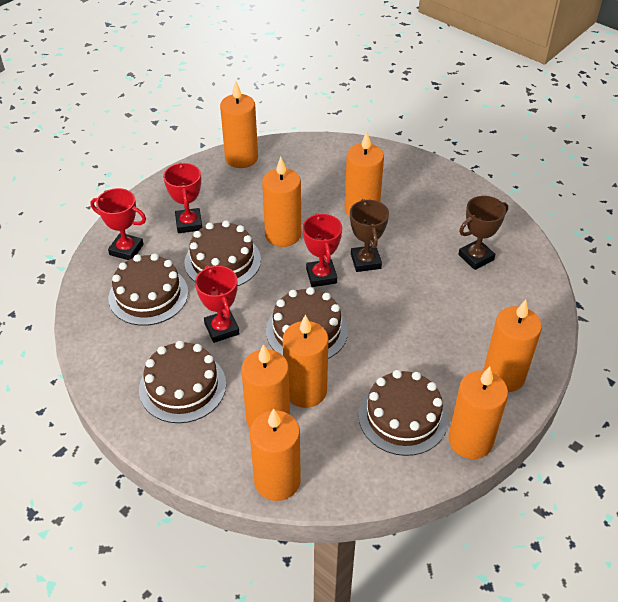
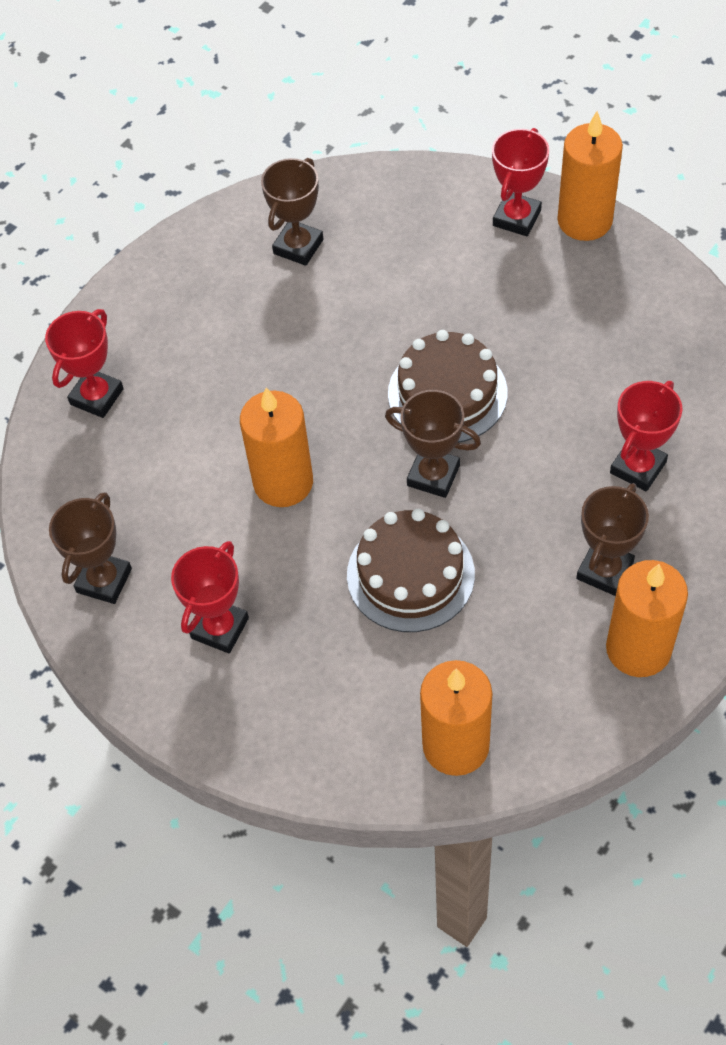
brown cake: [108,254,188,326] [139,341,226,423] [184,221,261,286] [266,287,348,359] [358,370,448,456] = 5 -> [347,509,475,632] [388,330,507,442] = 2
brown trophy: [350,199,389,272] [458,196,508,270] = 2 -> [49,492,132,604] [261,158,323,266] [385,390,481,498] [576,483,649,596] = 4
orange candle: [220,81,258,168] [241,344,290,428] [250,408,301,501] [262,157,301,247] [283,315,328,408] [344,132,384,217] [448,367,508,459] [483,300,542,392] = 8 -> [240,387,313,507] [420,660,492,776] [557,111,623,241] [606,560,688,677] = 4

